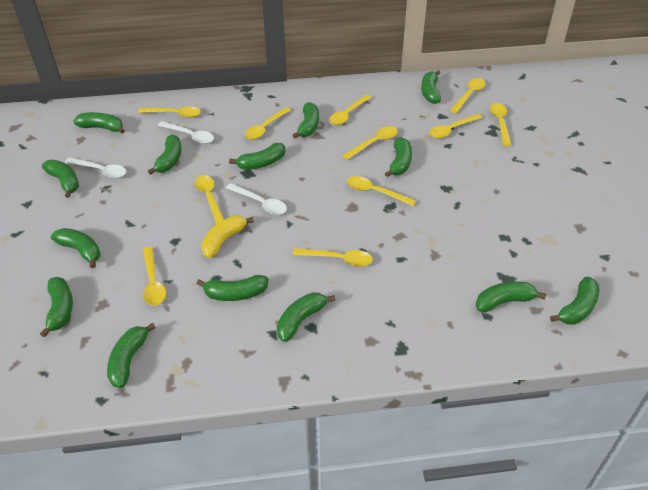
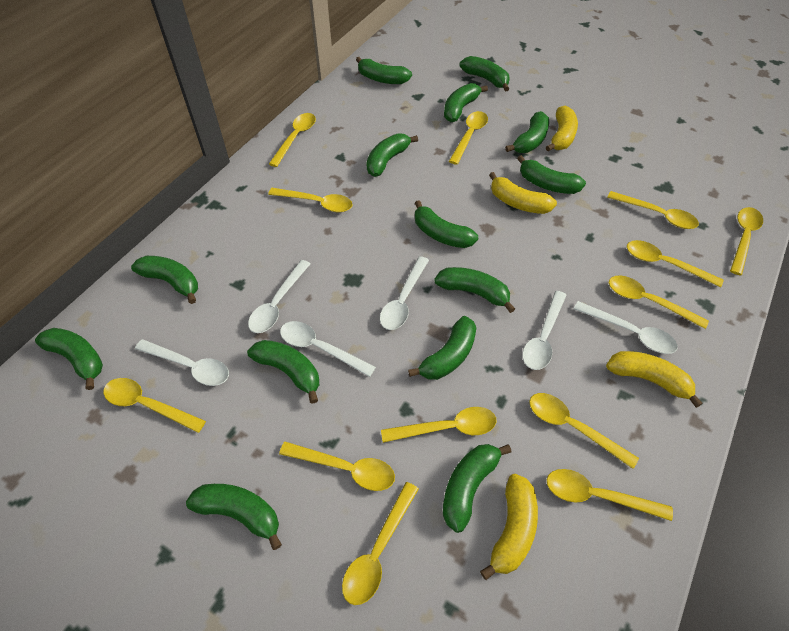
white spoon: [65,157,126,178] [158,121,214,144] [226,183,287,215] = 3 -> [135,339,229,386] [248,260,310,333] [280,321,376,377] [380,256,429,330] [522,291,566,370] [574,301,678,354] = 6
yellow banana: [201,216,254,258] = 1 -> [480,474,538,580] [489,172,557,214] [546,106,578,152] [606,351,703,408] = 4
yellow spoon: [138,106,201,118] [143,247,166,306] [194,175,224,224] [244,107,291,140] [293,248,373,267] [329,94,372,125] [342,126,398,160] [347,176,416,206] [429,114,483,139] [450,78,486,113] [490,103,511,146] = 11 -> [103,378,206,433] [268,188,353,212] [269,113,316,167] [279,442,395,491] [342,482,419,605] [381,407,496,443] [449,111,488,165] [529,393,639,469] [547,469,673,521] [607,191,699,229] [609,276,709,329] [627,240,724,288] [730,207,763,275] = 13

